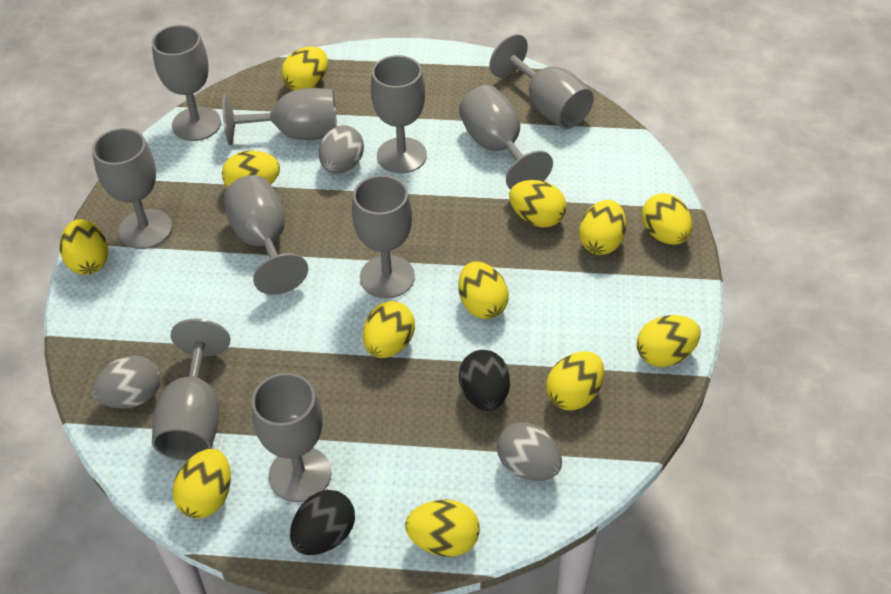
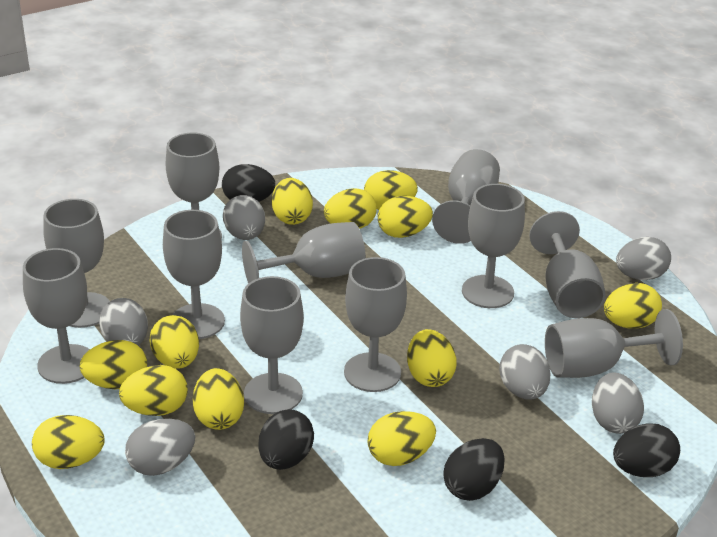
black egg: [290,490,355,555] [459,350,510,411] = 2 -> [222,164,275,202] [258,409,314,470] [443,438,505,501] [613,423,680,477] = 4
grey egg: [91,355,160,408] [319,125,364,174] [497,422,562,481] = 3 -> [99,298,148,346] [125,419,195,476] [223,195,265,240] [499,344,551,400] [592,372,644,434] [616,237,671,280] = 6
grey goblet: [92,128,172,249] [152,25,221,141] [152,319,230,461] [223,88,337,145] [224,175,308,295] [252,373,332,502] [352,175,415,299] [371,55,427,174] [459,85,553,190] [490,34,594,129] = 10 -> [23,248,90,384] [43,199,110,328] [163,210,225,339] [166,133,222,240] [240,276,304,414] [242,222,366,284] [344,257,407,392] [432,149,500,244] [462,184,525,308] [529,211,606,318] [545,309,683,378] = 11

